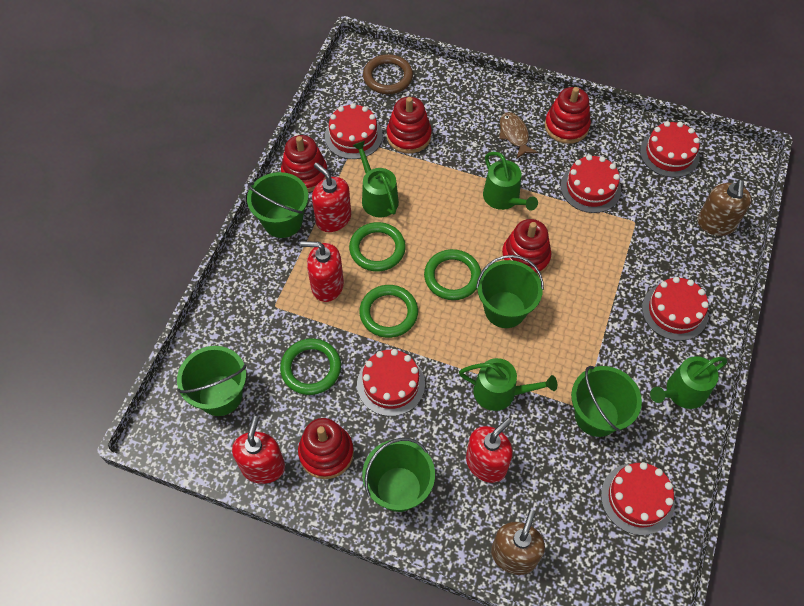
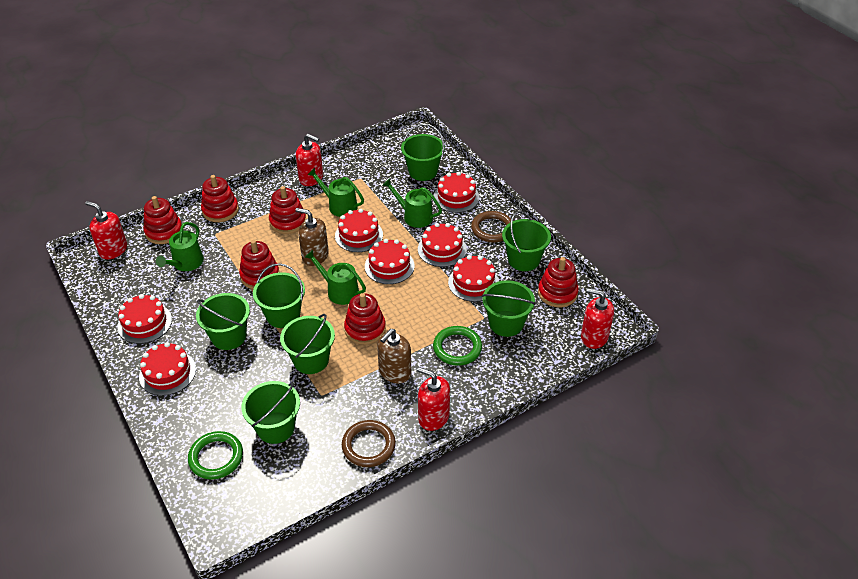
brown fish: [499,112,538,158] = 1 -> none = 0
brown ring: [363,54,413,94] = 1 -> [342,420,396,467] [471,211,511,242] = 2
green bucket: [177,346,246,416] [247,172,309,238] [362,438,435,512] [476,255,544,328] [571,366,642,437] = 5 -> [196,293,250,350] [241,381,300,444] [253,263,305,328] [280,314,335,374] [401,124,445,181] [482,280,536,337] [502,211,551,271] = 7
green ring: [280,339,341,395] [349,222,406,272] [359,285,418,338] [424,249,481,300] = 4 -> [188,431,243,480] [433,326,482,366] = 2
red cake: [325,103,383,159] [357,349,425,416] [561,155,621,213] [601,462,675,535] [640,121,700,178] [642,277,709,341] = 6 -> [117,294,172,344] [139,342,196,396] [335,209,383,252] [365,239,415,284] [418,223,467,267] [434,172,480,213] [448,255,499,302] = 7
red stacking toy: [281,135,327,192] [298,418,354,479] [387,97,432,154] [502,219,551,275] [545,87,591,144] = 5 -> [144,196,182,244] [201,175,239,222] [239,240,279,289] [269,186,306,234] [344,293,386,345] [538,257,579,307] = 6

